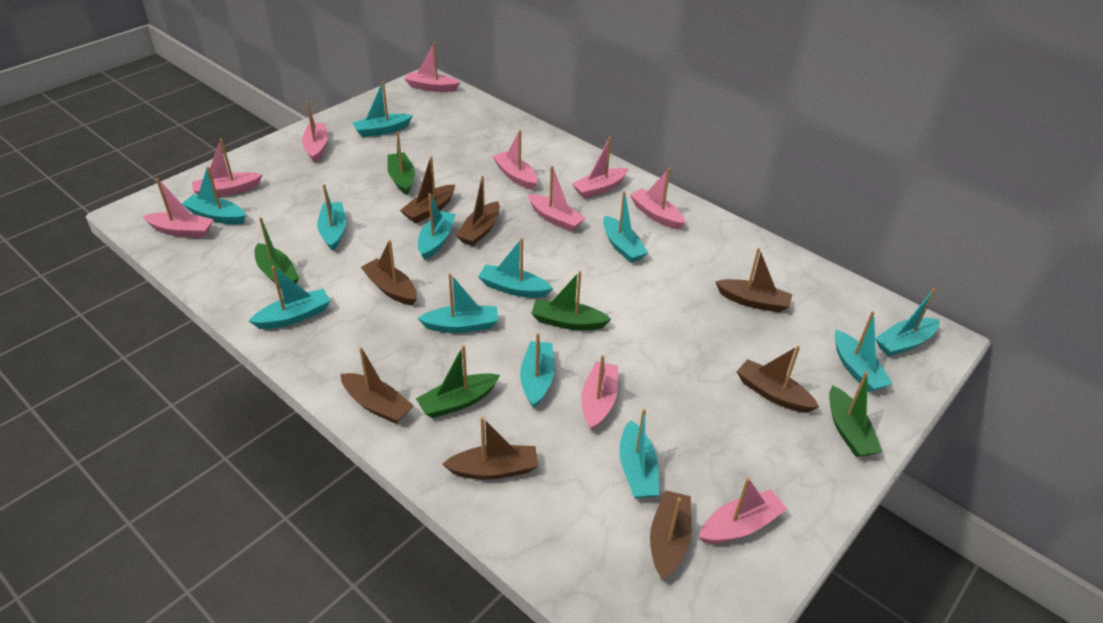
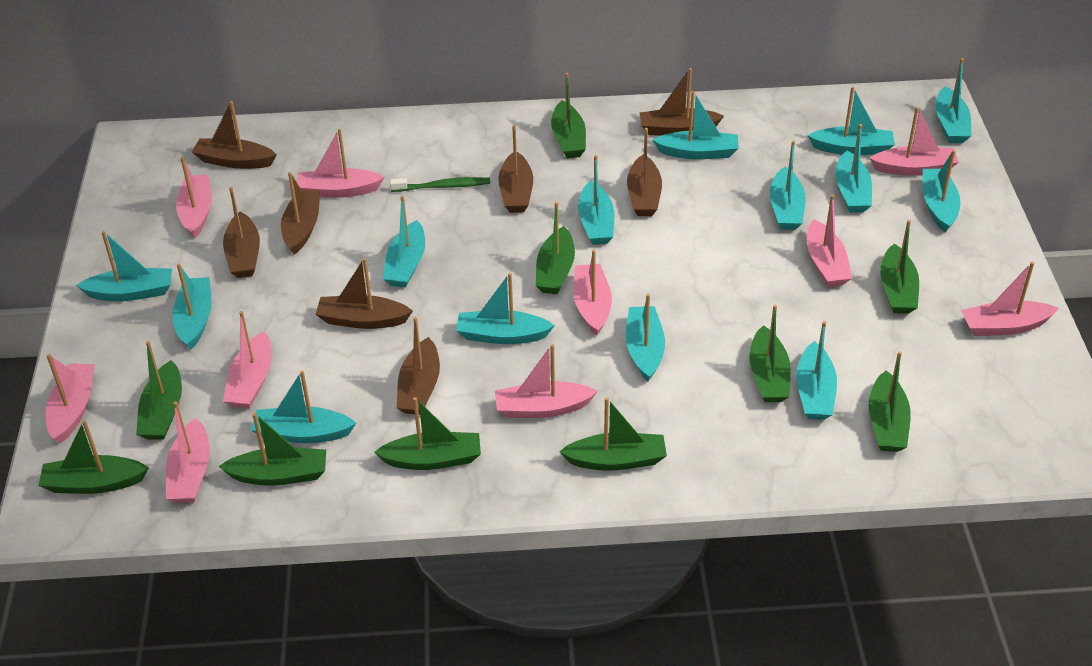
green boat: [255,217,299,288] [387,133,415,195] [416,345,500,418] [531,271,611,330] [829,371,883,457] = 5 -> [38,420,149,494] [136,341,182,440] [219,413,326,485] [374,397,481,470] [536,202,575,294] [551,73,586,158] [559,398,667,471] [750,305,791,402] [869,351,911,452] [880,220,919,314] = 10
green toothbrush: none = 0 -> [390,177,490,192] = 1
turquoise boat: [182,166,246,225] [249,266,330,329] [317,184,346,251] [352,81,413,137] [417,273,498,333] [418,193,456,260] [478,238,553,298] [520,333,555,408] [603,191,648,263] [619,409,659,498] [835,311,893,392] [875,288,940,356] = 12 -> [76,231,172,301] [172,264,212,350] [251,371,356,443] [383,195,425,288] [456,273,555,344] [578,155,614,245] [626,294,665,381] [653,91,739,159] [770,140,806,230] [796,321,837,420] [807,87,895,155] [835,124,872,213] [923,150,961,232] [935,58,971,143] = 14

